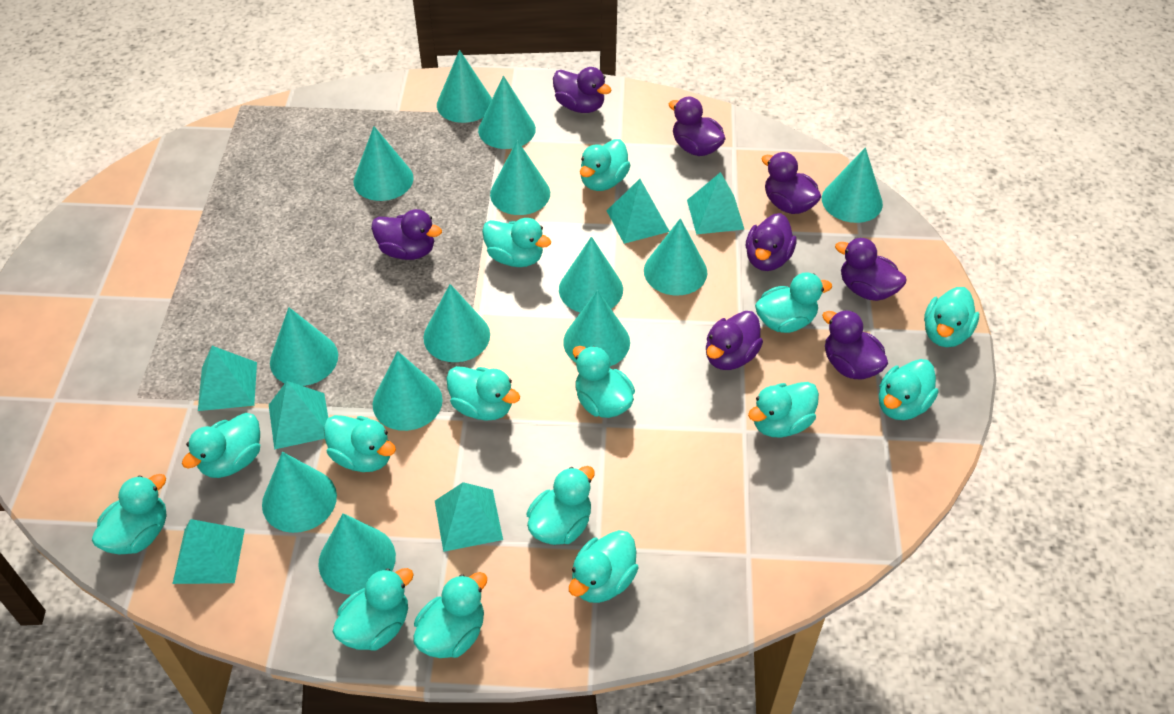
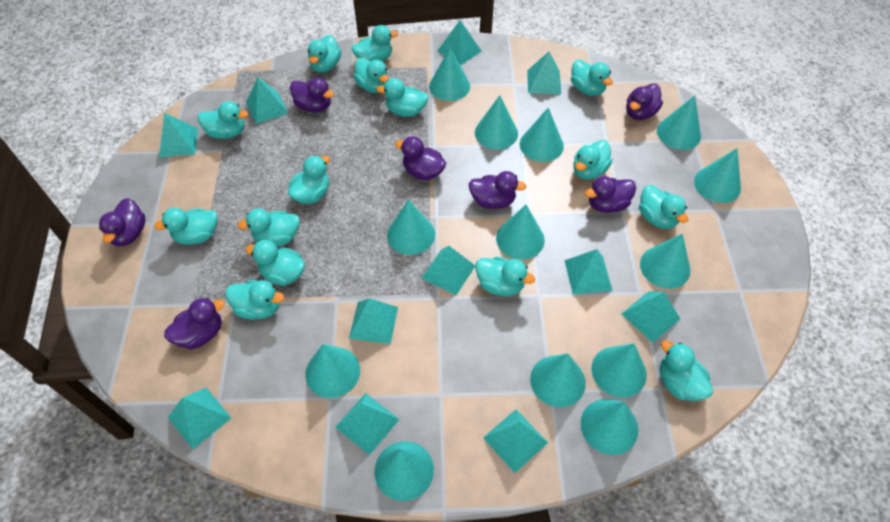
purple duck: [371,209,442,260] [553,67,611,113] [669,97,725,156] [706,311,763,370] [746,213,796,271] [761,152,821,214] [822,310,888,379] [835,238,907,301] = 8 -> [99,198,145,247] [164,298,225,349] [290,78,334,112] [395,136,446,180] [469,171,527,209] [585,176,636,213] [626,83,663,120] = 7
turquoise pyramid: [172,519,245,584] [198,346,257,411] [269,381,328,450] [435,482,503,552] [607,179,670,244] [687,172,745,234] = 6 -> [159,113,198,157] [168,388,231,449] [246,78,288,124] [335,393,399,455] [349,298,398,344] [422,246,475,295] [437,20,481,66] [483,409,548,473] [527,52,561,94] [564,249,613,294] [622,291,680,343] = 11

